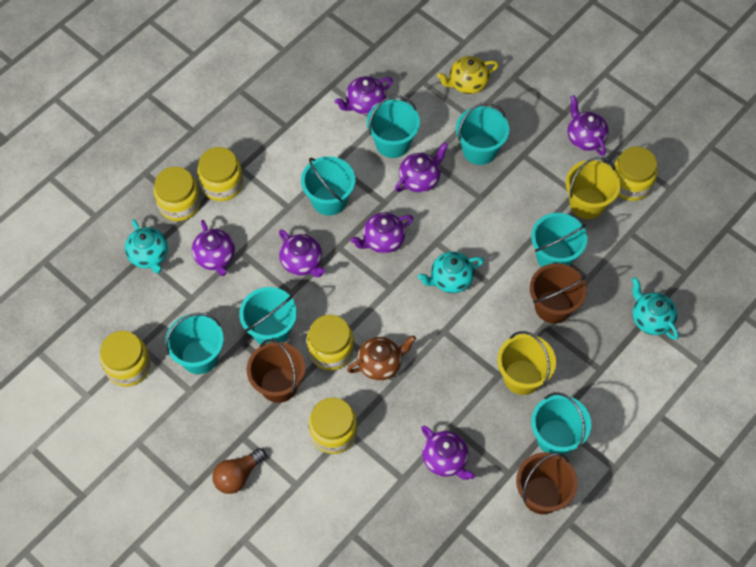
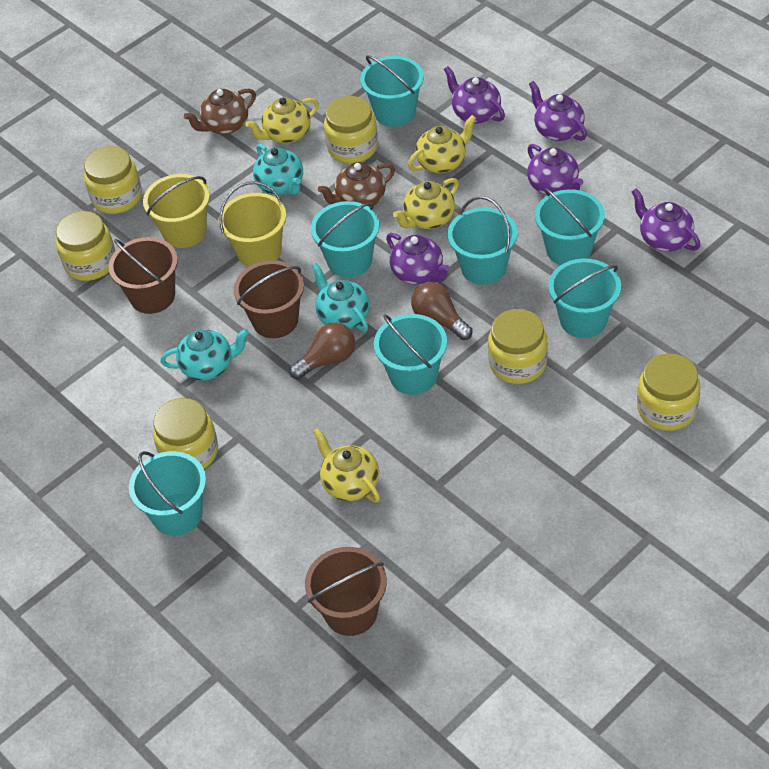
brown light bulb: [212,448,266,494] = 1 -> [289,323,355,380] [411,282,473,340] = 2
brown teapot: [347,335,416,381] = 1 -> [184,88,256,135] [318,162,395,207] = 2
purple teapot: [192,220,235,276] [279,230,325,277] [335,76,393,114] [350,213,413,253] [395,143,448,192] [421,425,475,480] [567,95,609,156] = 7 -> [386,233,450,284] [444,66,505,124] [527,144,583,195] [529,81,587,141] [632,188,700,252] = 5
yellow teapot: [437,56,499,94] = 1 -> [245,97,319,144] [313,428,380,502] [393,178,459,229] [408,115,476,173] = 4

